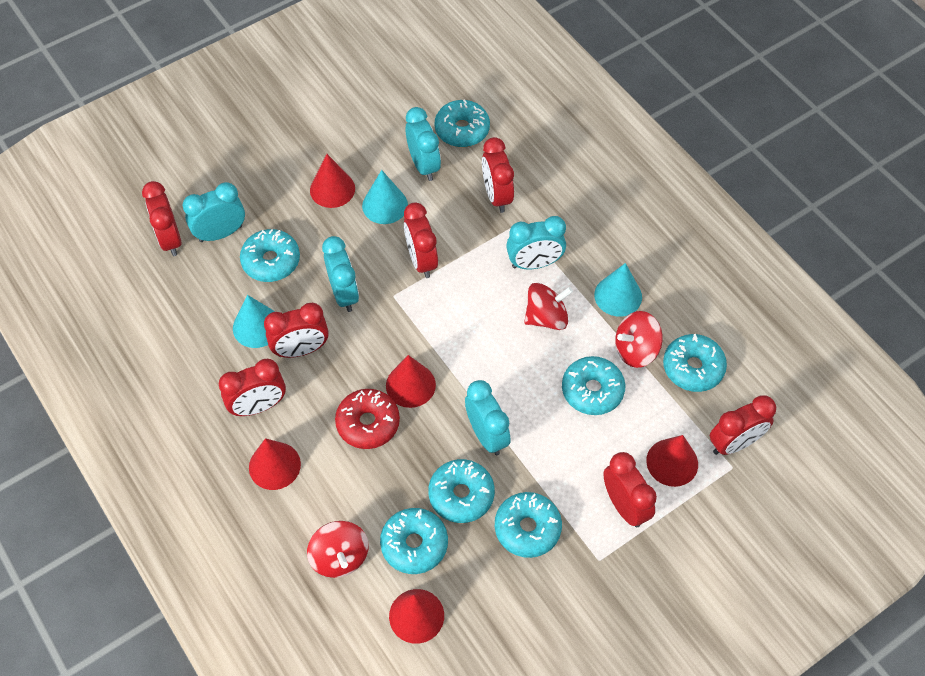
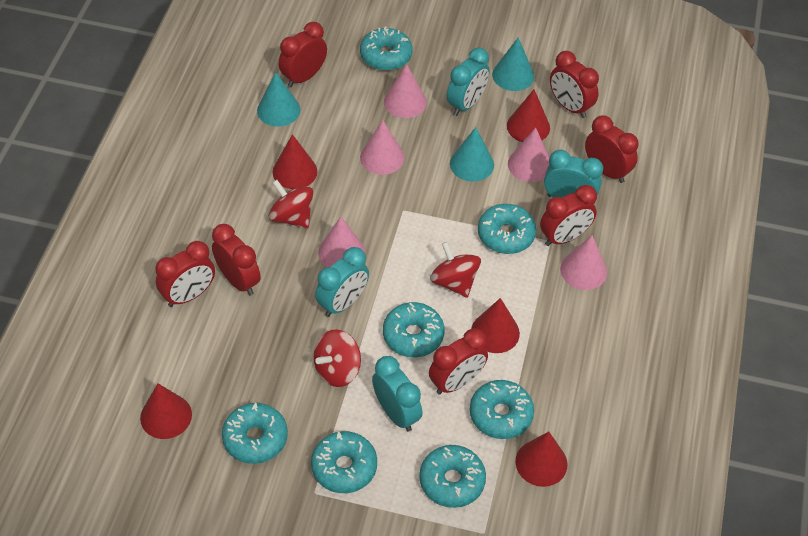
pink cone: none = 0 -> [318,217,365,267] [360,120,404,175] [384,64,427,118] [508,128,550,182] [560,235,607,290] = 5
red donut: [335,389,400,449] = 1 -> none = 0
turquoise clock: [183,182,245,242] [322,236,359,312] [406,107,441,181] [465,380,511,455] [506,216,566,269] = 5 -> [315,247,369,317] [372,356,423,432] [447,47,490,116] [544,150,603,198] = 4

